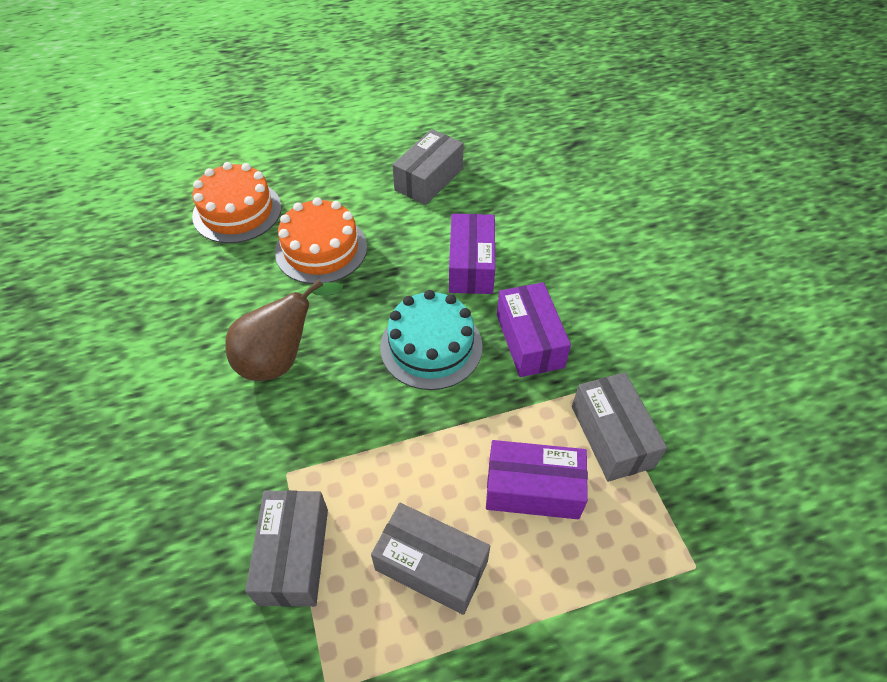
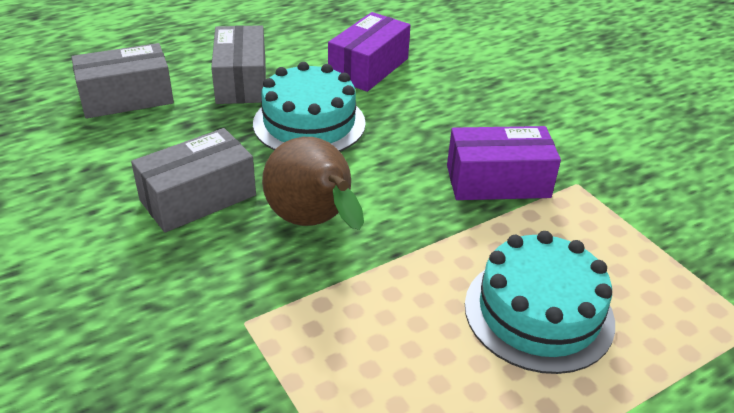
grey box: [245,490,328,607] [371,503,490,615] [392,129,464,205] [572,372,667,482] = 4 -> [71,43,174,119] [131,128,256,232] [211,25,266,104] = 3
orange cake: [192,162,282,243] [275,197,367,284] = 2 -> none = 0
purple box: [449,214,495,294] [486,440,588,519] [497,282,571,377] = 3 -> [328,12,411,92] [447,126,561,200] = 2
turquoise cake: [380,290,482,390] = 1 -> [253,62,366,151] [465,231,615,374] = 2

